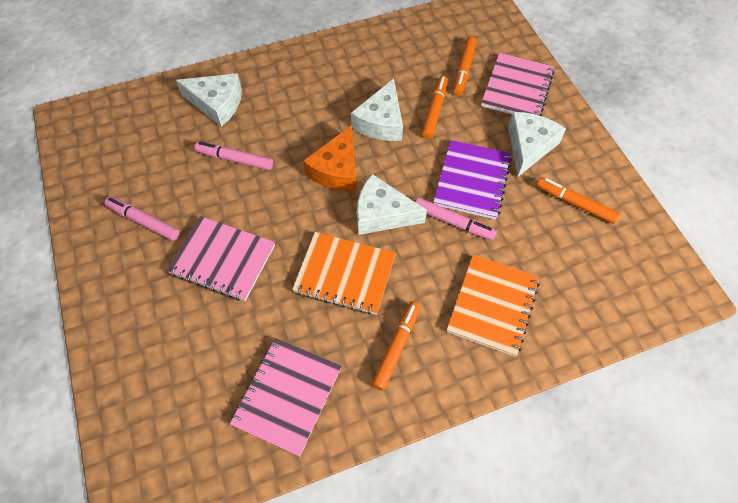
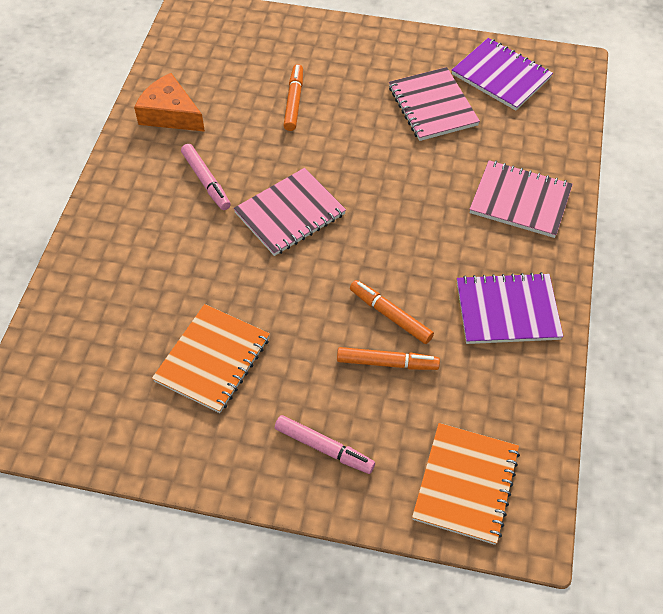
orange marker: [372,302,420,390] [422,76,448,139] [453,37,477,95] [536,177,620,224] = 4 -> [283,64,303,131] [337,347,440,370] [350,280,434,344] = 3
pink marker: [105,197,180,241] [195,142,273,170] [415,198,497,240] = 3 -> [181,144,231,210] [275,415,375,474] = 2
purple notebook: [433,140,512,220] = 1 -> [452,38,553,111] [457,272,563,344] = 2
white cheese: [176,73,242,127] [351,79,403,141] [357,174,427,235] [508,112,566,177] = 4 -> none = 0

